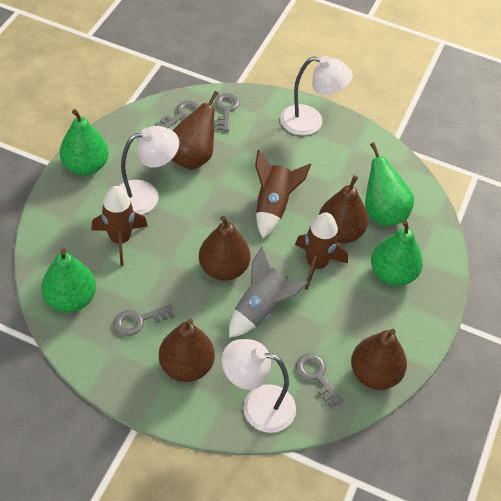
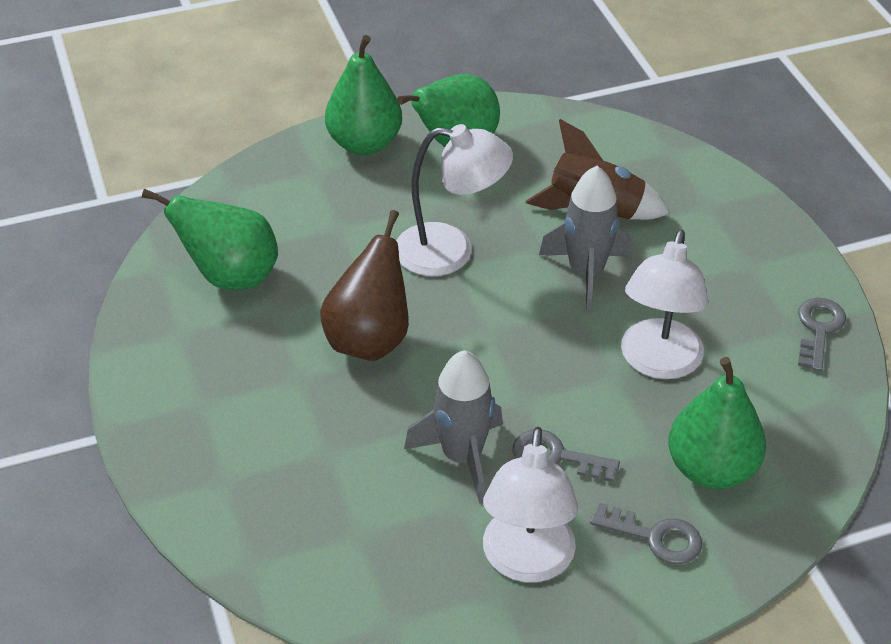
brown pear: [159,319,215,382] [172,91,219,170] [199,216,251,281] [319,175,368,243] [351,329,407,390] = 5 -> [320,210,409,361] = 1
brown rocket: [91,186,148,266] [255,150,311,238] [295,212,348,290] = 3 -> [525,119,670,220] = 1
grey key: [114,304,175,336] [155,100,200,128] [215,93,240,131] [296,354,343,408] = 4 -> [512,429,620,482] [590,503,702,564] [798,298,846,371] = 3
grey rocket: [229,247,309,338] = 1 -> [404,350,503,503] [539,166,632,311] = 2

